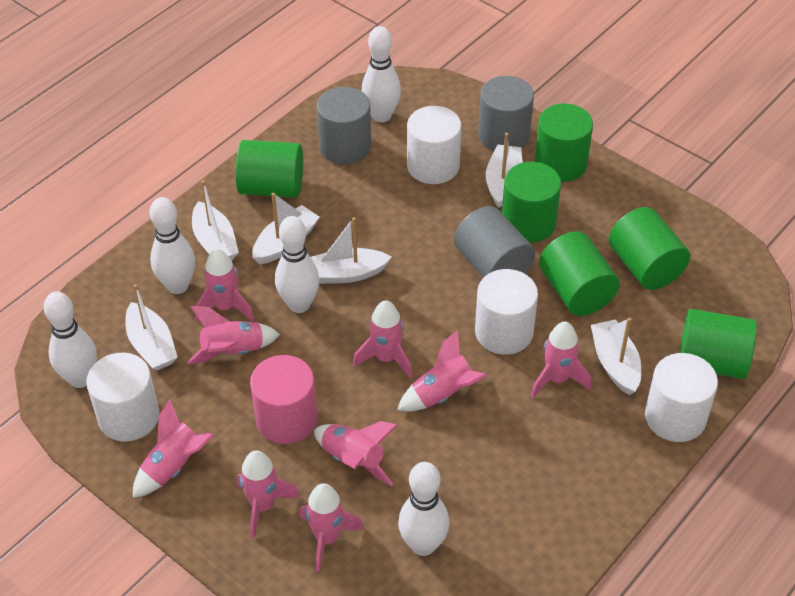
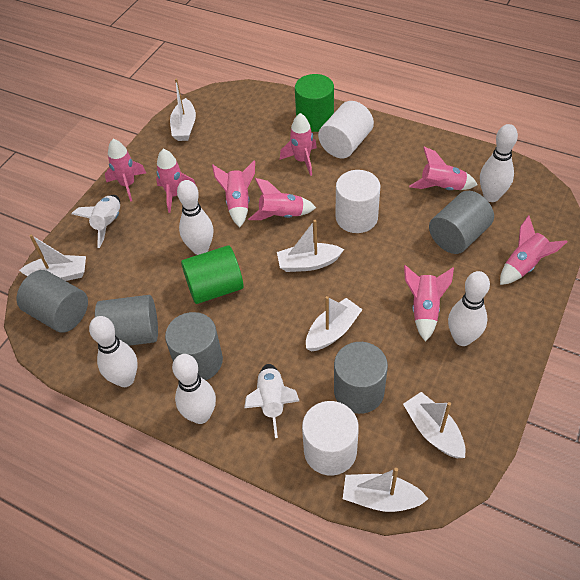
green cylinder: [236,140,303,198] [502,162,561,243] [535,103,593,182] [539,232,620,316] [609,207,690,290] [679,309,757,379] = 6 -> [181,245,244,304] [295,74,334,132] = 2
grey cylinder: [317,87,371,164] [454,206,535,278] [478,76,534,151] = 3 -> [16,270,88,333] [95,295,158,346] [165,312,223,380] [334,342,388,414] [429,191,494,254] = 5
pink cylinder: [250,355,317,444] = 1 -> none = 0
pink rocket: [133,399,214,498] [187,306,280,365] [195,249,254,321] [237,451,300,538] [299,483,364,572] [314,421,398,486] [353,300,412,379] [397,330,487,412] [531,322,592,398] = 9 -> [105,139,146,202] [156,149,196,213] [212,160,255,227] [248,178,316,220] [280,113,317,176] [404,265,454,342] [409,147,478,190] [500,215,568,285] = 8
white cylinder: [86,353,160,442] [407,106,461,184] [475,269,538,355] [645,353,718,442] = 4 -> [302,401,359,476] [318,101,374,158] [336,170,381,233] = 3
white rocket: none = 0 -> [71,195,120,248] [244,364,299,438] = 2

